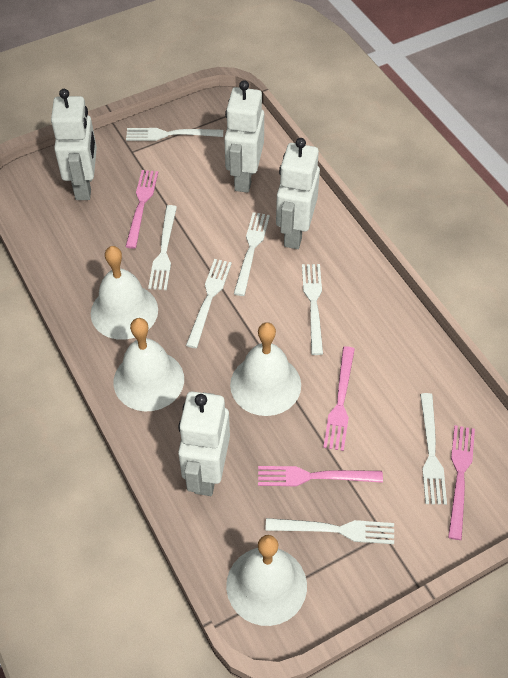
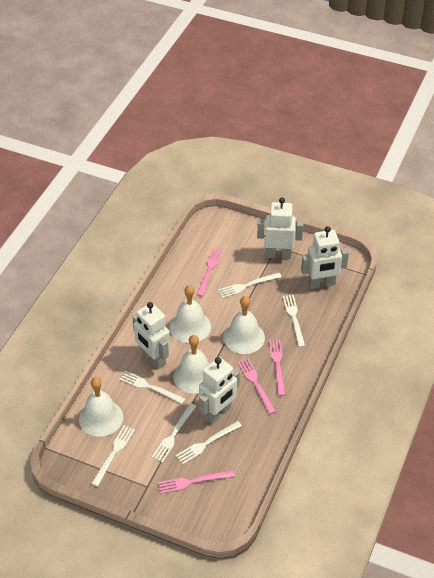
white fork: [126,128,223,141] [148,205,177,290] [186,259,232,348] [234,212,270,296] [265,518,394,544] [302,264,323,355] [420,393,447,505] = 7 -> [91,425,135,487] [119,371,186,404] [152,403,196,463] [176,421,242,464] [218,272,282,298] [283,295,305,347] = 6

